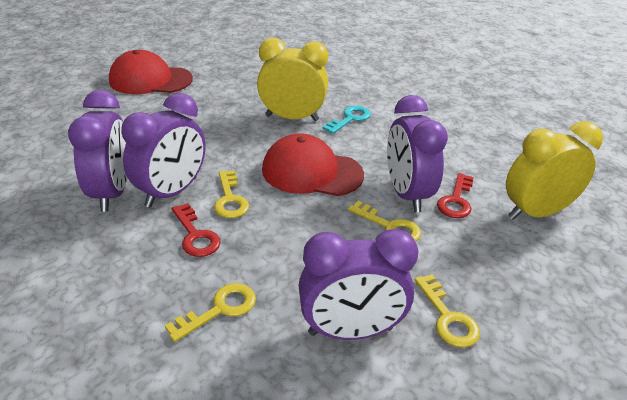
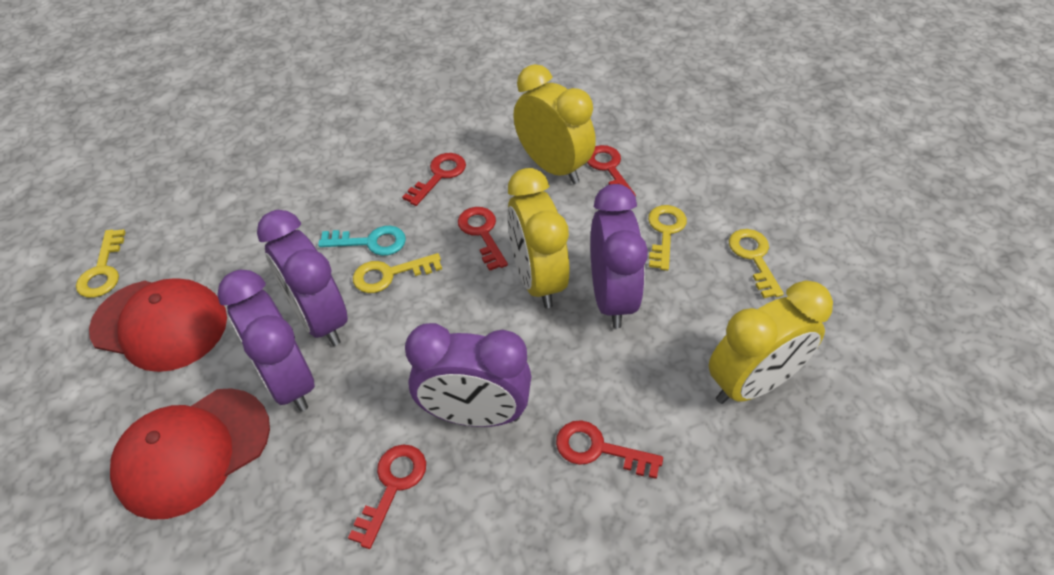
red key: [172,203,221,257] [437,173,473,218] = 2 -> [348,445,426,549] [402,153,466,206] [458,207,508,271] [556,420,663,479] [587,145,636,197] = 5
yellow clock: [257,38,328,121] [506,121,603,220] = 2 -> [507,168,570,308] [513,64,596,184] [709,280,833,404] = 3

